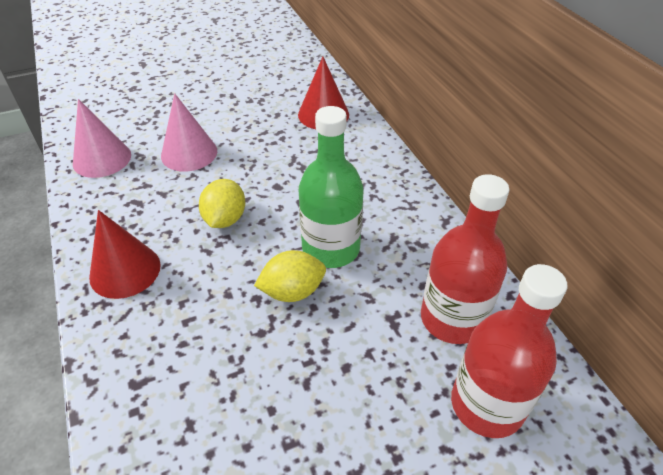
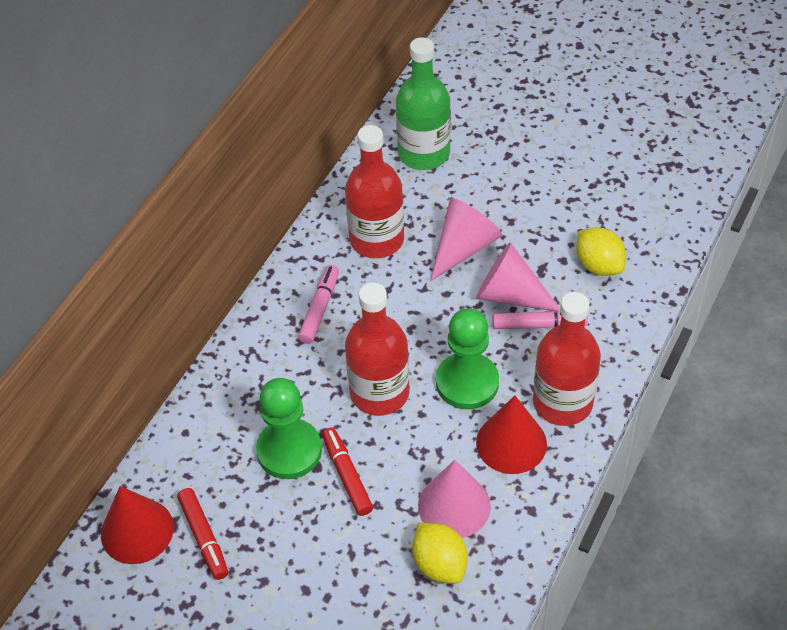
green pawn: none = 0 -> [256,378,322,479] [436,308,499,409] = 2
pink cone: [73,99,131,178] [161,93,217,172] = 2 -> [418,460,491,538] [430,198,502,281] [476,242,560,312] = 3
pink marker: none = 0 -> [298,265,339,344] [493,311,588,329] = 2
red bottle: [421,174,510,344] [451,264,567,438] = 2 -> [345,125,404,258] [345,282,410,416] [533,292,601,426] = 3
red marker: none = 0 -> [177,488,228,580] [322,427,373,516] = 2

